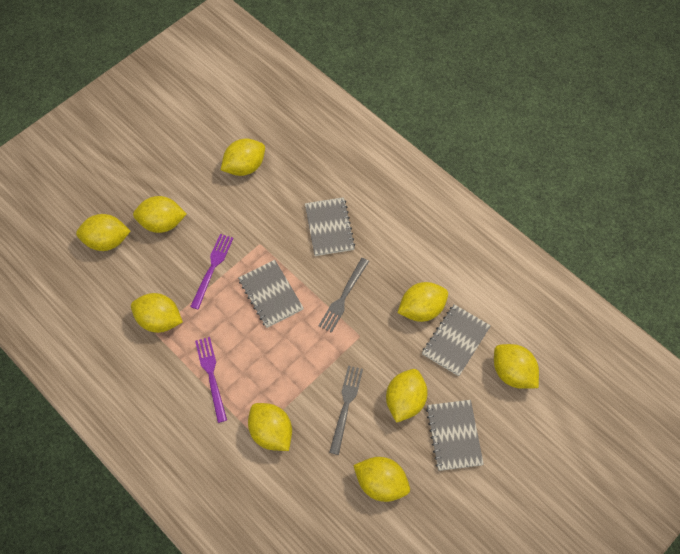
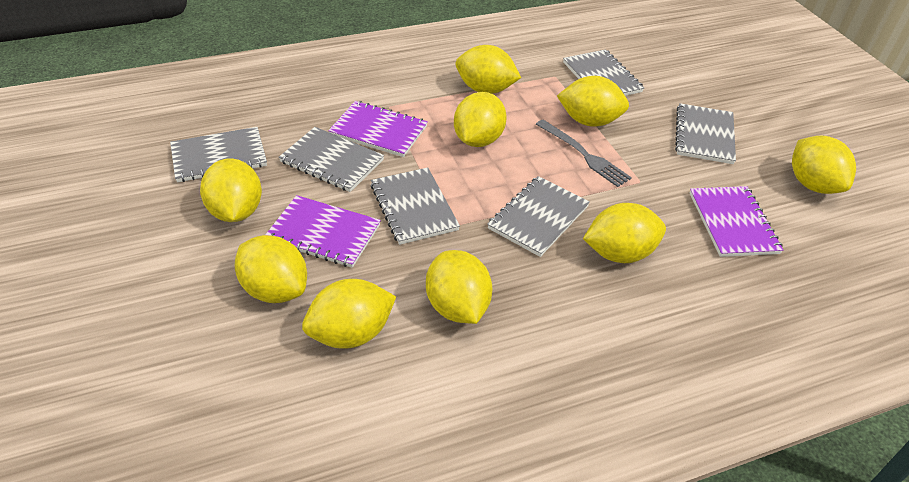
grey fork: [319,258,369,333] [329,366,363,455] = 2 -> [536,120,632,187] = 1
grey notebook: [238,260,303,328] [305,197,355,256] [422,304,491,376] [426,400,484,471] = 4 -> [170,127,267,182] [279,127,384,192] [371,168,460,245] [487,176,590,257] [563,49,644,96] [675,103,736,164] = 6
purple fork: [190,234,233,310] [195,337,227,423] = 2 -> none = 0
purple notebook: none = 0 -> [265,195,381,268] [328,101,428,157] [690,186,783,257] = 3

